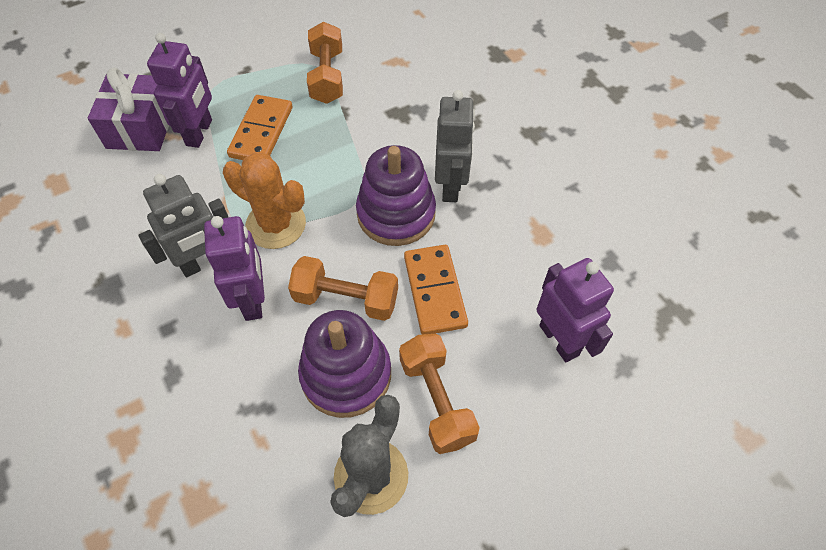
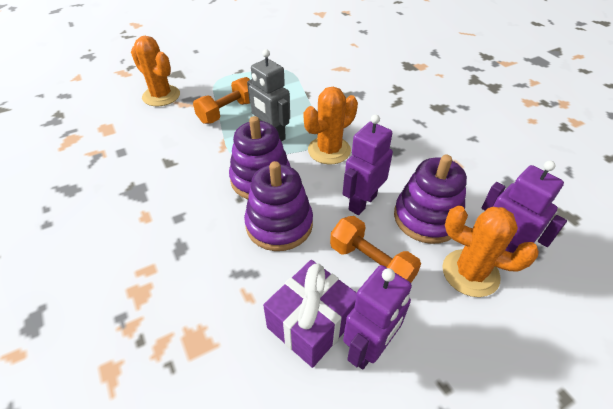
grey cactus: [330,395,408,517] = 1 -> none = 0
grey robot: [139,174,228,277] [435,90,475,202] = 2 -> [247,49,290,142] = 1
orange cactus: [223,153,306,249] = 1 -> [131,36,180,106] [303,87,358,164] [442,206,539,297] = 3
orange domino: [227,95,292,160] [404,245,468,335] = 2 -> none = 0
orange dumbbell: [288,256,398,321] [307,22,343,104] [399,334,480,454] = 3 -> [193,77,250,124] [330,216,421,283] = 2
purple stacking toy: [298,310,391,418] [356,145,436,246] = 2 -> [229,116,291,199] [244,161,313,251] [394,155,467,244] = 3

